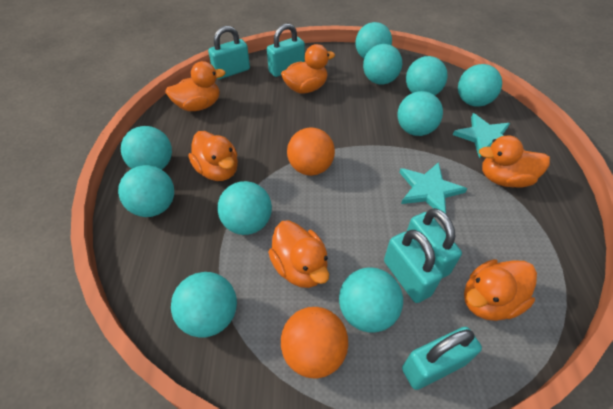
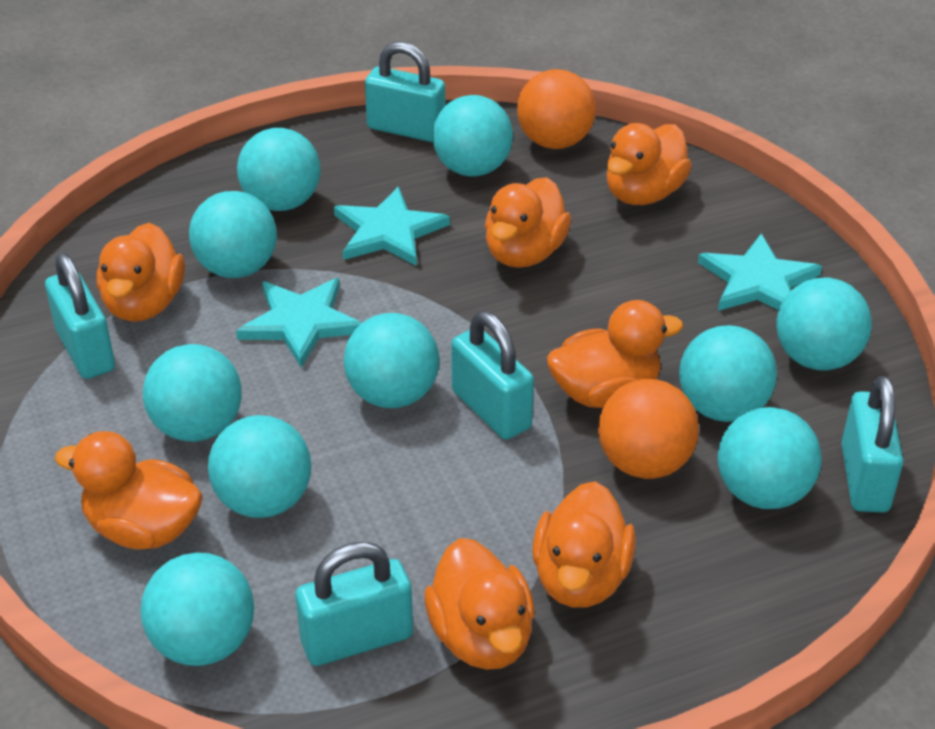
orange duck: [165,61,226,111] [188,131,238,181] [268,220,329,288] [281,44,335,94] [464,259,537,321] [479,135,550,188] = 6 -> [55,431,203,550] [97,223,185,322] [424,538,535,670] [485,177,571,268] [532,481,636,608] [547,300,683,408] [606,123,692,205] = 7
turquoise star: [399,162,467,214] [453,113,510,158] = 2 -> [236,278,361,367] [334,187,450,266] [698,234,822,311] = 3

